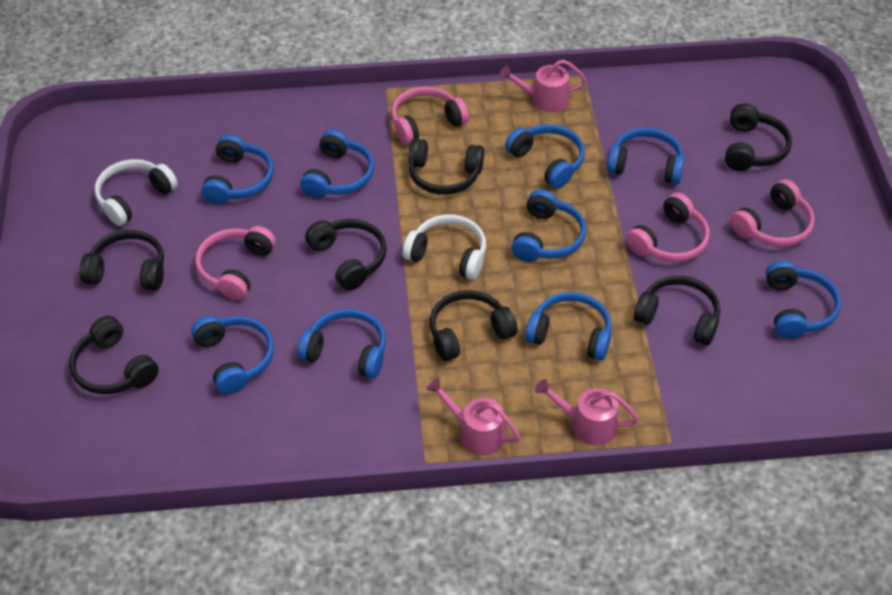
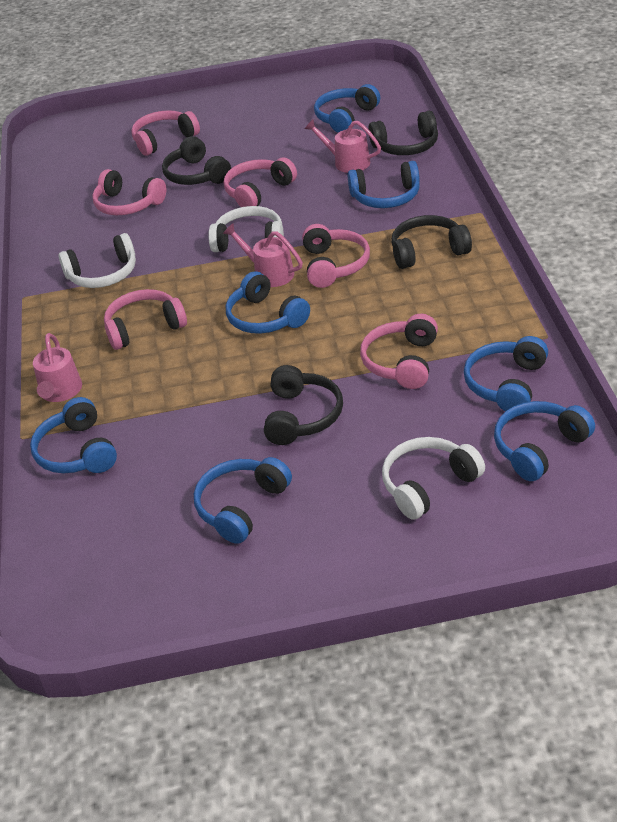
black headphones: [69,316,159,394] [80,230,164,290] [305,219,387,290] [408,138,484,195] [430,290,518,361] [634,276,720,346] [725,103,792,171] = 7 -> [162,136,231,185] [264,365,343,445] [368,111,438,155] [391,215,472,269] = 4
blue headphones: [191,316,274,394] [201,134,274,204] [298,308,386,379] [300,130,374,198] [505,124,585,189] [511,189,586,262] [526,292,612,361] [607,127,684,185] [765,261,841,339] = 9 -> [30,397,117,473] [194,457,292,544] [226,271,310,334] [314,84,380,133] [348,161,420,208] [464,336,548,411] [494,401,595,481] = 7
pink headphones: [195,226,276,300] [391,86,469,145] [626,193,710,262] [730,179,815,247] = 4 -> [92,169,166,215] [104,289,187,350] [131,110,200,156] [224,157,297,207] [302,224,370,288] [360,314,438,389] = 6
white headphones: [95,159,178,226] [403,215,486,280] = 2 -> [58,233,136,288] [208,206,284,252] [382,437,485,520] = 3

